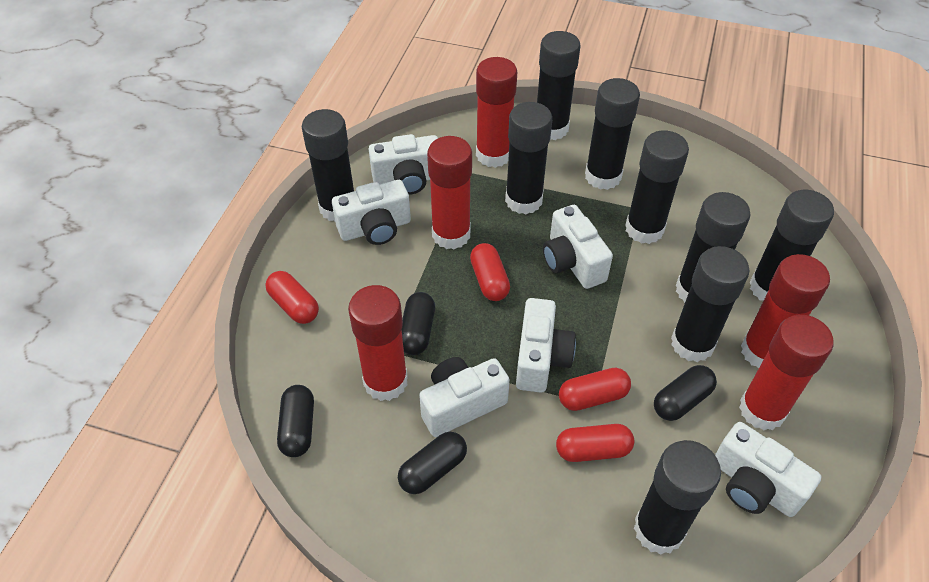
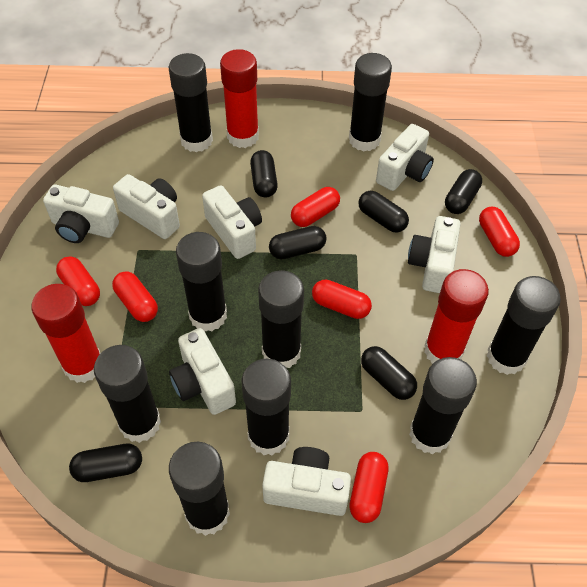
black capsule: [277,385,314,457] [398,432,467,494] [401,292,435,355] [654,365,717,421] = 4 -> [69,444,142,482] [250,150,278,198] [269,226,326,259] [358,191,409,233] [361,346,417,400] [445,169,482,214] = 6
red capsule: [265,271,319,324] [470,243,510,301] [556,424,634,462] [559,368,631,411] = 4 -> [56,256,100,306] [112,271,158,322] [291,187,340,227] [312,280,372,319] [349,452,388,523] [479,207,520,257] = 6
red glue stick: [348,285,408,401] [427,136,472,249] [476,57,517,168] [739,315,834,430] [741,254,830,368] = 5 -> [32,284,101,383] [220,49,259,148] [424,269,489,364] = 3
white camera: [332,180,411,245] [369,134,438,195] [419,357,510,437] [516,298,576,393] [543,205,613,289] [715,422,822,517] = 6 -> [43,184,119,243] [113,174,180,239] [169,328,236,415] [202,185,262,259] [262,447,351,516] [376,124,434,191] [408,216,461,293] = 7

